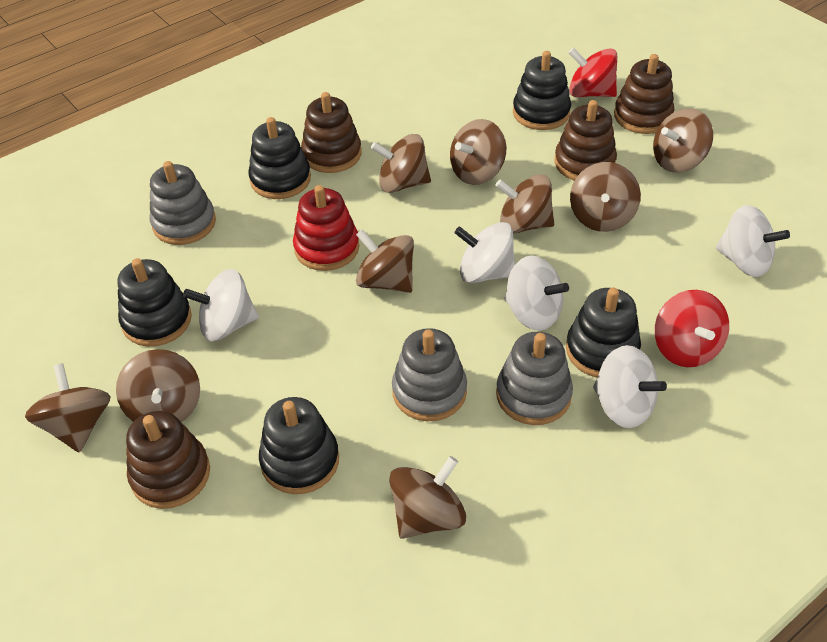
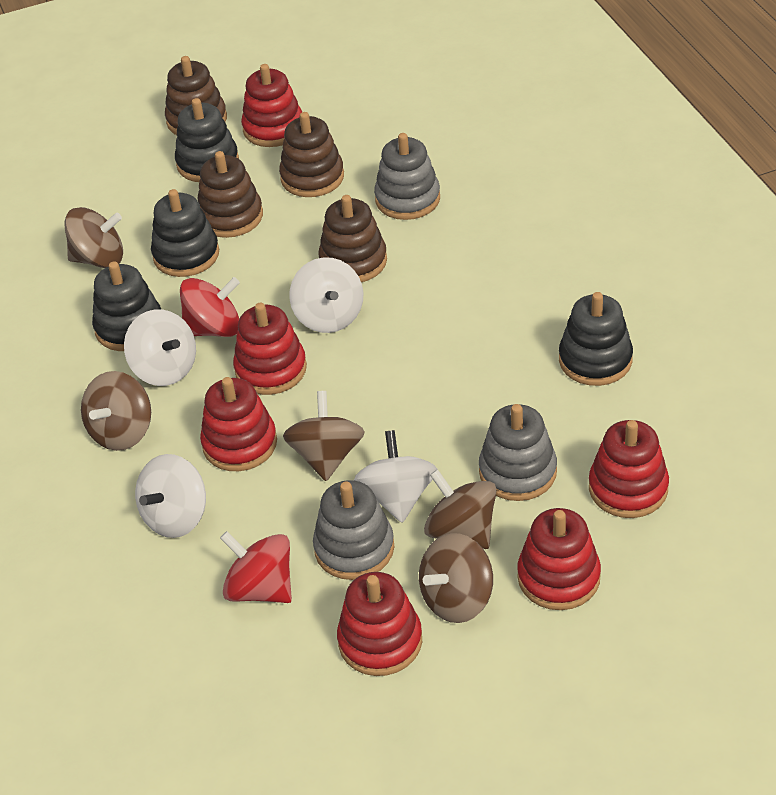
black stacking toy: [118,258,192,347] [248,117,311,199] [259,397,339,494] [513,51,571,130] [566,287,641,378] = 5 -> [92,261,161,351] [151,189,219,277] [175,98,239,182] [559,292,633,386] = 4
brown spinning top: [25,363,110,453] [116,349,200,422] [356,229,414,293] [371,134,431,193] [389,456,466,539] [450,119,506,185] [495,174,554,234] [570,162,641,232] [653,108,713,173] = 9 -> [64,207,123,268] [81,371,151,451] [283,391,365,481] [419,533,493,623] [424,469,496,549] = 5
red stacking toy: [293,185,359,271] = 1 -> [200,377,277,471] [233,303,307,395] [241,64,302,147] [337,572,422,676] [517,508,601,610] [589,420,669,518] = 6
white spinning top: [183,269,259,341] [454,222,515,283] [505,256,569,331] [593,345,667,428] [716,205,790,277] = 5 -> [124,309,196,386] [135,454,206,538] [289,257,363,333] [354,430,437,523] = 4

